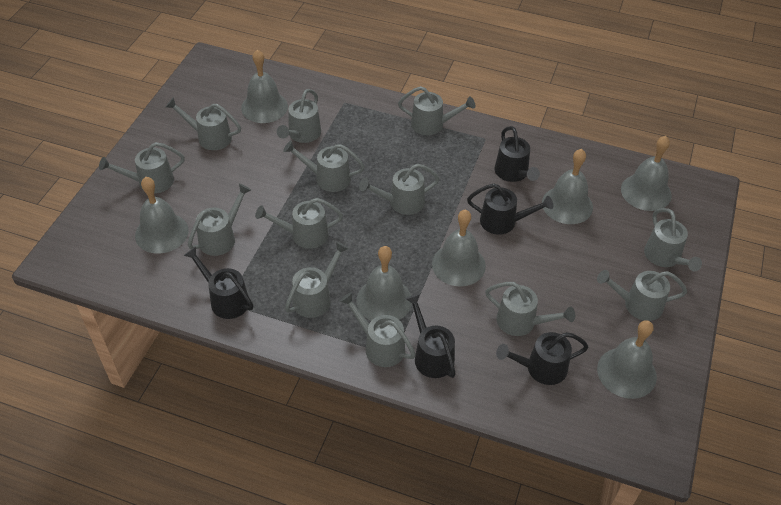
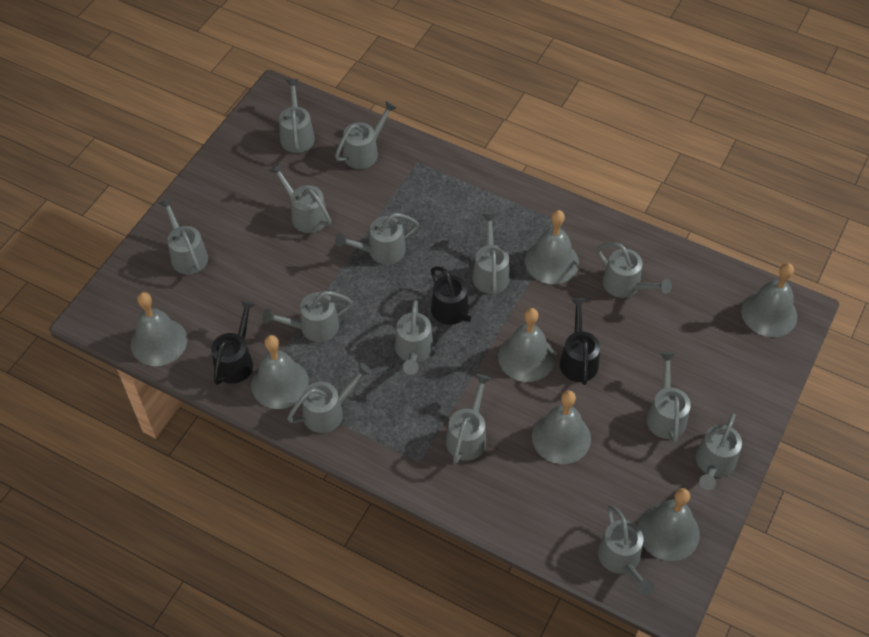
black watering can: [184,247,253,319] [406,294,456,378] [467,184,553,235] [495,126,540,182] [496,332,589,385] = 5 -> [211,300,255,385] [431,266,484,329] [560,298,600,385] = 3
grey watering can: [99,142,185,193] [165,97,241,150] [188,184,251,256] [255,198,343,249] [277,89,321,143] [283,141,365,192] [285,241,349,318] [339,292,416,367] [359,164,440,215] [398,86,475,135] [485,282,575,336] [597,270,687,321] [644,208,702,271] = 13 -> [159,198,208,274] [263,291,353,342] [269,163,332,233] [279,79,315,153] [287,363,372,433] [335,101,397,169] [335,213,419,265] [395,300,434,375] [446,374,491,464] [472,214,510,295] [597,243,672,298] [598,505,654,595] [647,352,691,443] [696,413,742,490] = 14

